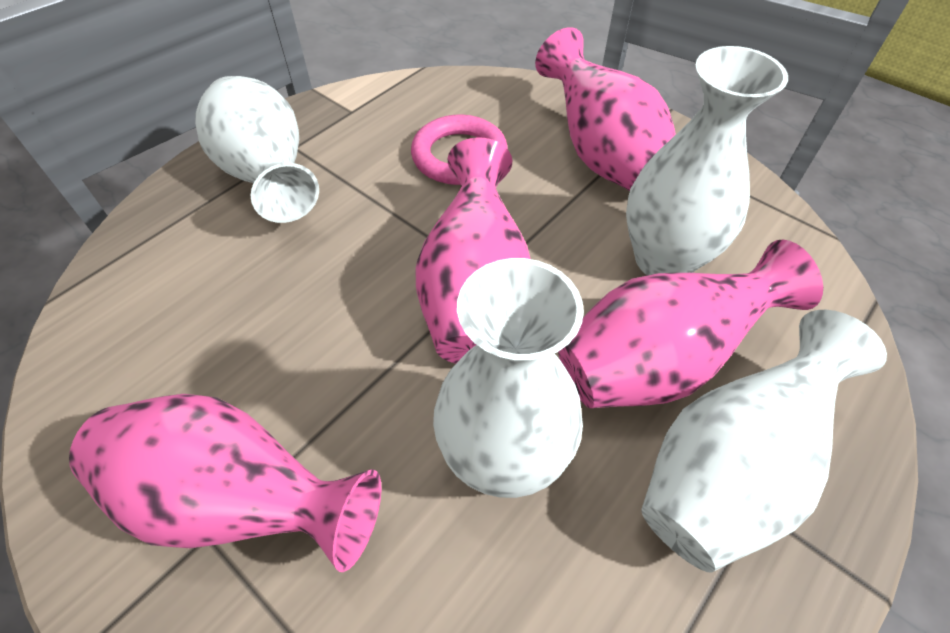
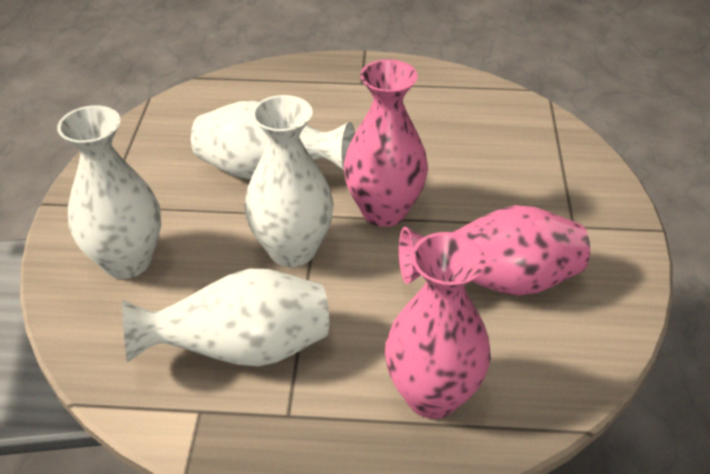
pink ring: [411,115,508,185] = 1 -> none = 0
pink vase: [69,394,381,572] [415,137,531,364] [535,27,676,191] [558,239,823,408] = 4 -> [344,59,428,227] [385,232,491,419] [399,205,590,296] = 3

